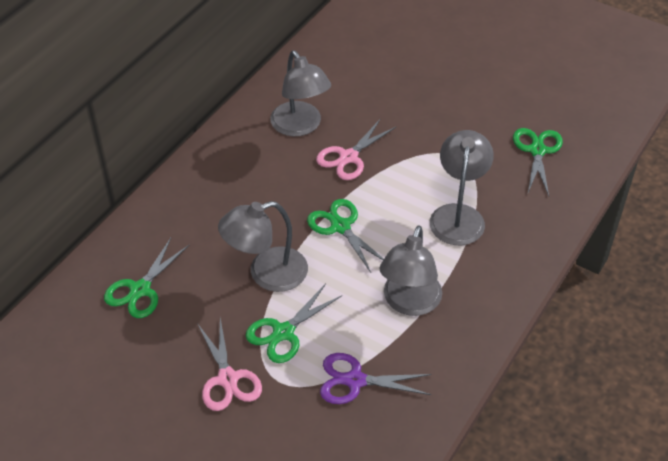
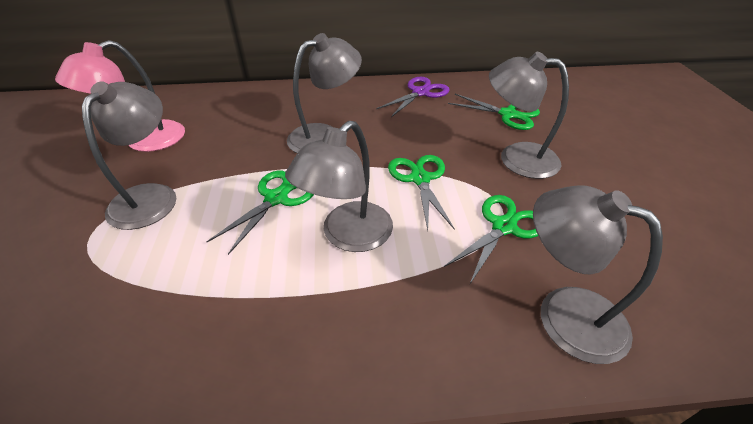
grey lamp: [218,201,308,292] [270,50,331,136] [379,225,442,316] [430,130,494,245] = 4 -> [82,81,176,230] [285,121,393,252] [287,33,362,153] [489,52,569,179] [533,185,663,364] = 5
pink lamp: none = 0 -> [55,40,185,152] = 1
pink scissors: [197,318,262,411] [316,118,396,180] = 2 -> none = 0

